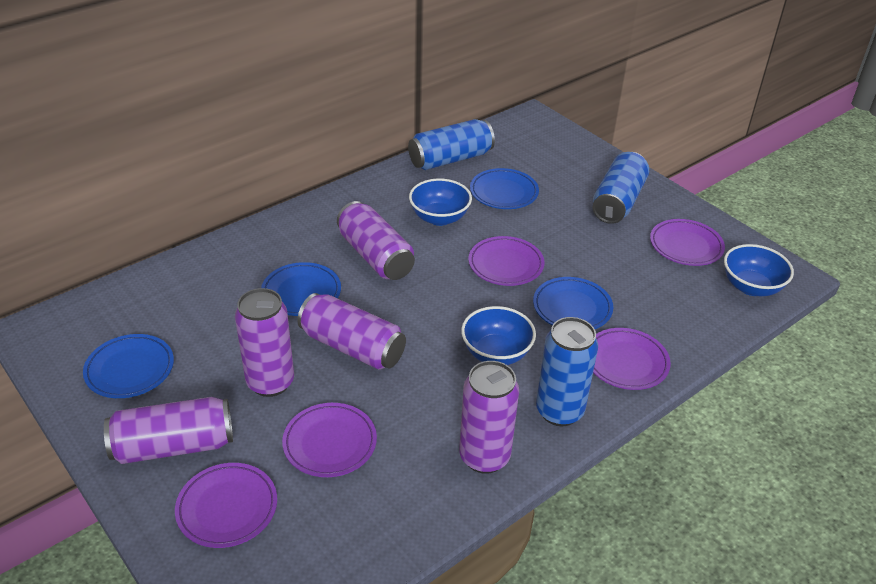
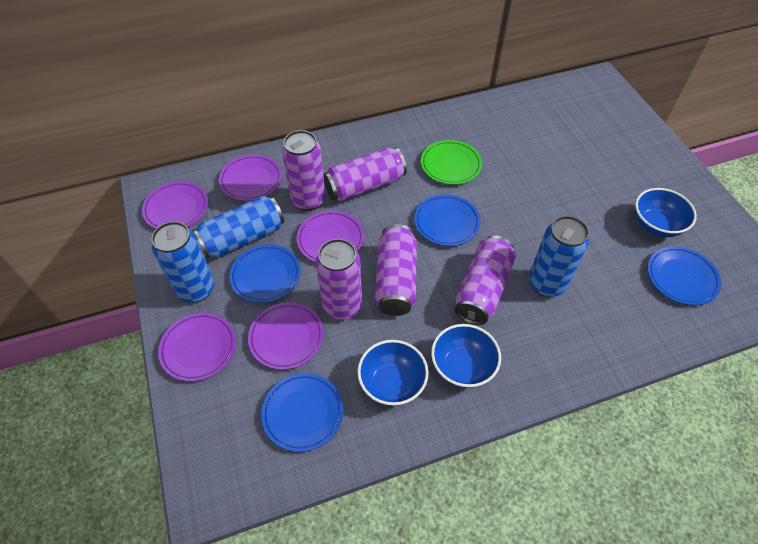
green plate: none = 0 -> [421,140,482,185] = 1

